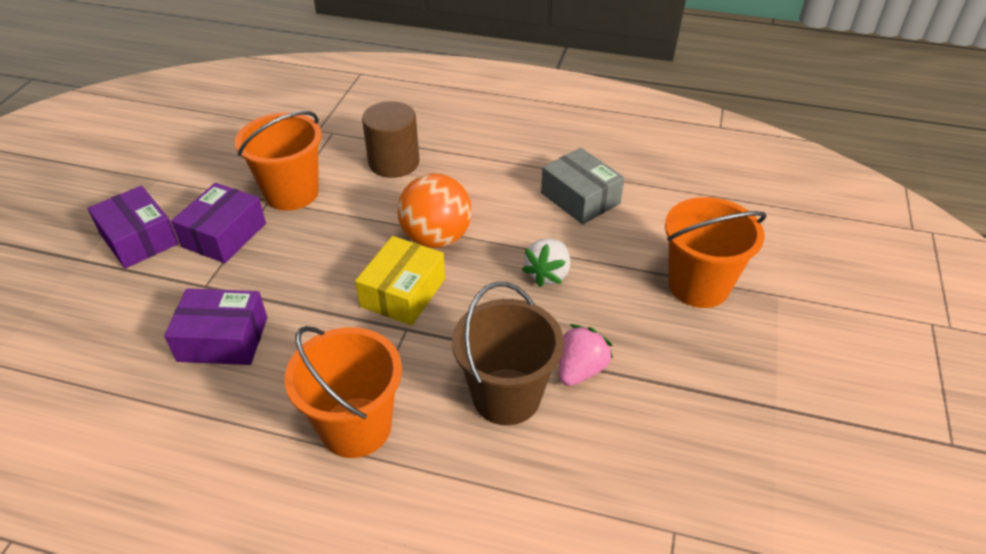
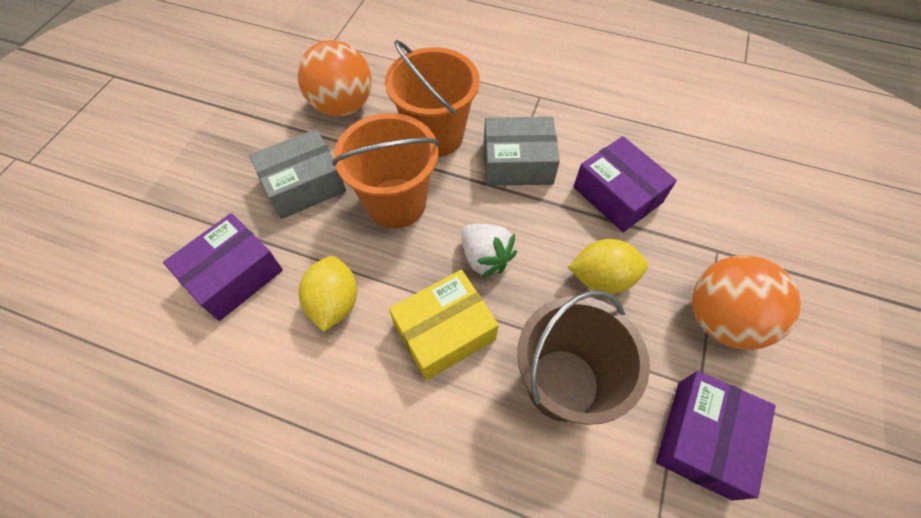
brown cylinder: [362,101,420,178] = 1 -> none = 0
grey box: [541,148,624,224] = 1 -> [249,129,346,219] [484,117,560,186] = 2
orange ball: [397,173,472,248] = 1 -> [298,40,372,117] [692,255,801,350] = 2
orange bucket: [235,111,322,211] [285,326,402,458] [665,197,767,308] = 3 -> [332,113,439,228] [385,40,480,157] = 2
pink strawberry: [559,324,613,386] = 1 -> none = 0
yellow lemon: none = 0 -> [299,256,357,332] [568,239,648,294] = 2

